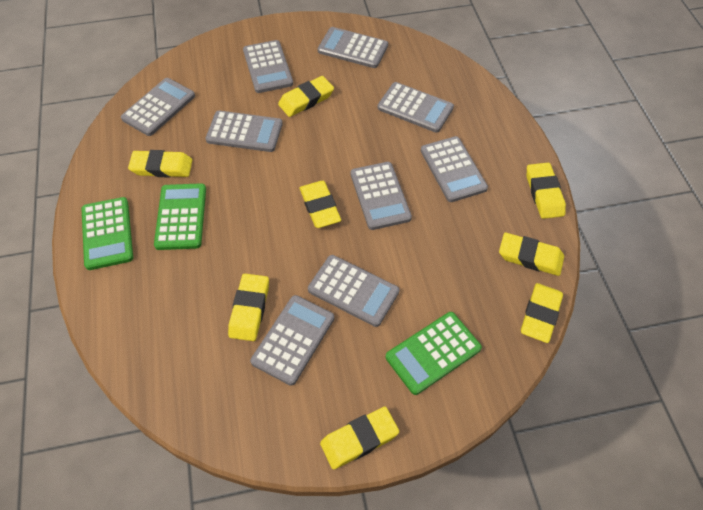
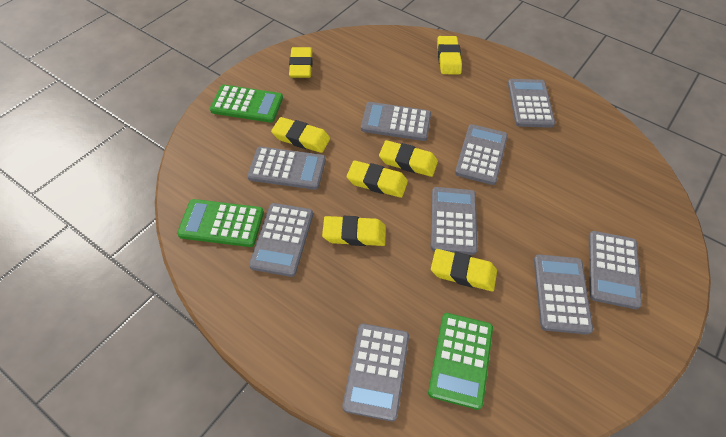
yellow eraser: [128,150,192,178] [228,274,269,341] [278,76,334,117] [300,181,341,228] [320,407,399,469] [499,233,564,276] [521,283,563,343] [527,163,566,219] = 8 -> [271,117,330,153] [289,47,313,78] [322,216,386,246] [347,160,408,198] [379,140,438,177] [431,249,497,291] [437,36,462,74] = 7

